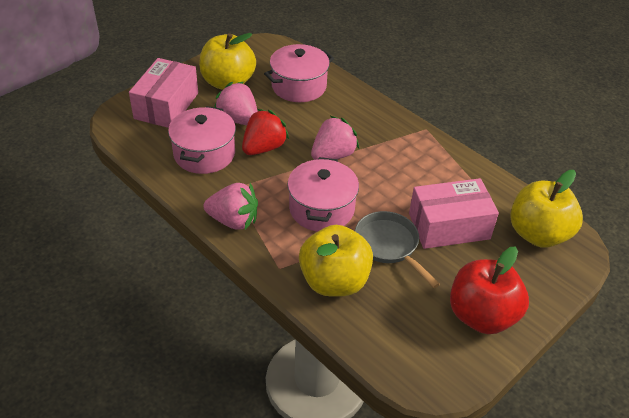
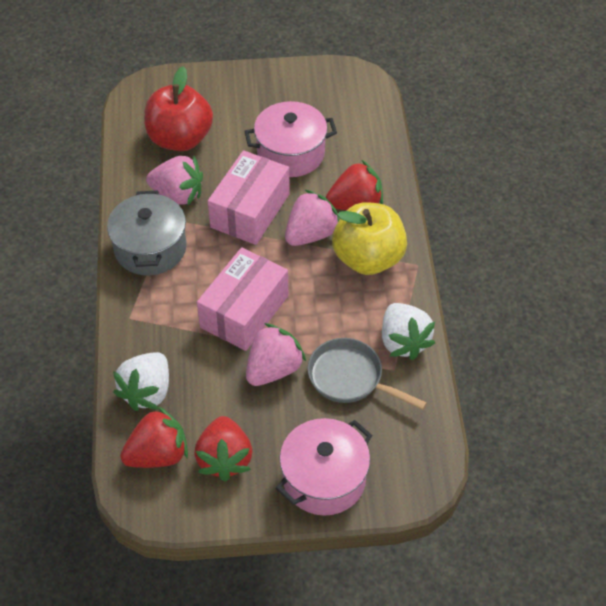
grey pot: none = 0 -> [107,190,187,275] = 1
pink pot: [168,106,236,174] [264,44,334,102] [287,157,359,232] = 3 -> [244,101,337,177] [276,418,372,516] = 2
red strawberry: [242,109,289,155] = 1 -> [120,406,188,468] [194,416,252,482] [326,160,383,210] = 3
white strawberry: none = 0 -> [113,352,169,411] [382,303,435,360] = 2
yellow apple: [199,33,256,90] [299,225,373,297] [510,170,583,248] = 3 -> [332,202,407,275] = 1

